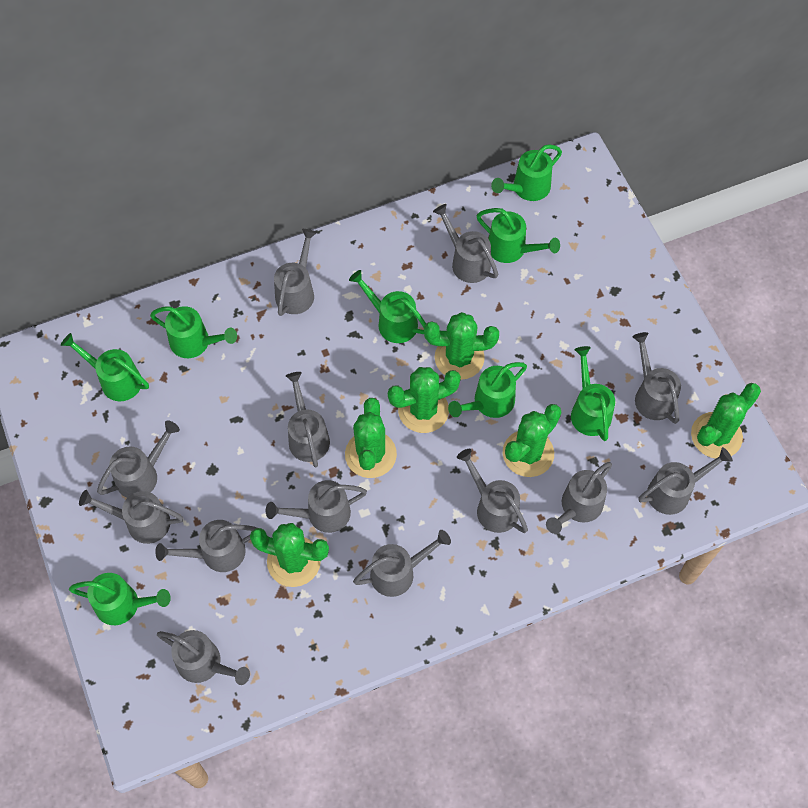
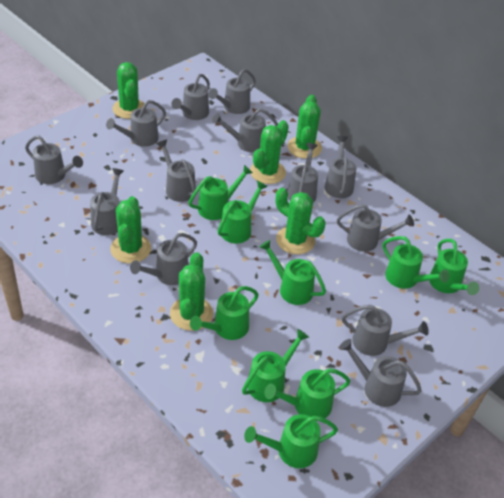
green watering can: [61,333,149,401] [69,573,171,625] [150,306,237,358] [349,270,426,343] [448,362,527,418] [477,208,560,263] [491,144,562,201] [571,346,615,441] = 8 -> [188,165,253,220] [190,286,259,340] [218,181,268,244] [242,329,309,402] [244,414,338,468] [259,240,326,305] [264,368,350,418] [383,236,449,289] [429,239,479,295] = 9

